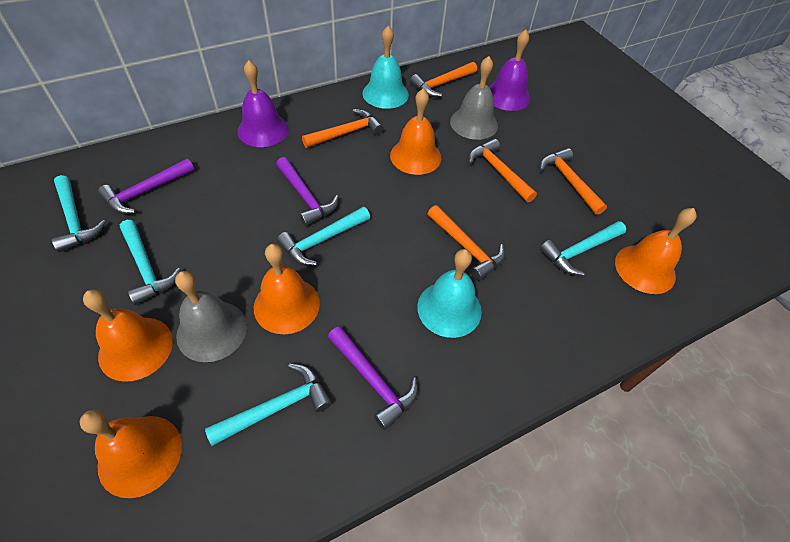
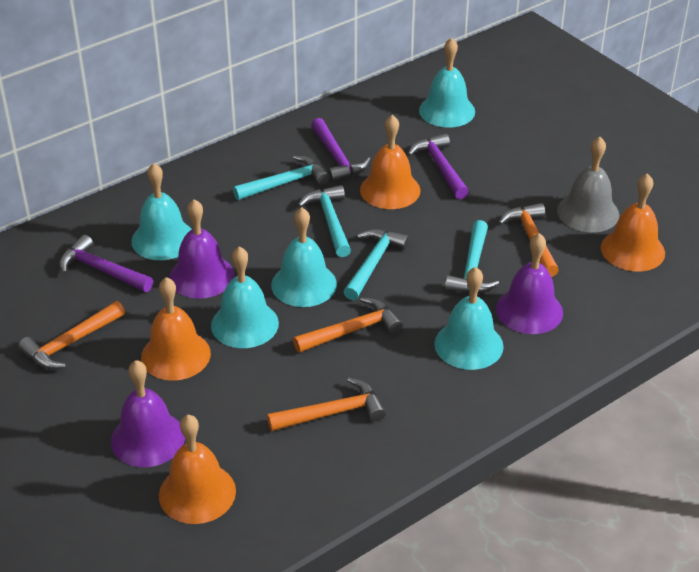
grey bell: [175,271,247,362] [450,56,498,140] = 2 -> [557,137,619,232] = 1
orange bell: [80,410,182,498] [83,290,173,382] [254,244,320,334] [390,88,442,175] [615,208,697,294] = 5 -> [141,277,211,381] [159,415,236,524] [360,115,420,209] [601,173,665,272] = 4
orange hammer: [302,109,384,148] [410,62,477,97] [428,205,505,281] [469,139,537,203] [540,148,607,215] = 5 -> [18,301,125,369] [267,377,386,431] [293,297,403,353] [498,203,559,277] = 4
purple bell: [237,60,289,147] [489,30,530,111] = 2 -> [111,360,185,467] [169,199,234,299] [496,233,563,334] = 3
turquoise bell: [362,26,409,109] [417,249,482,338] = 2 -> [131,163,192,260] [211,247,279,348] [271,207,337,307] [419,37,475,128] [434,267,504,370] = 5
turquoise hammer: [52,175,106,252] [120,220,181,305] [205,363,332,446] [277,207,370,266] [540,221,626,276] = 5 -> [233,155,330,200] [298,185,351,257] [343,228,409,300] [445,220,499,293] = 4

